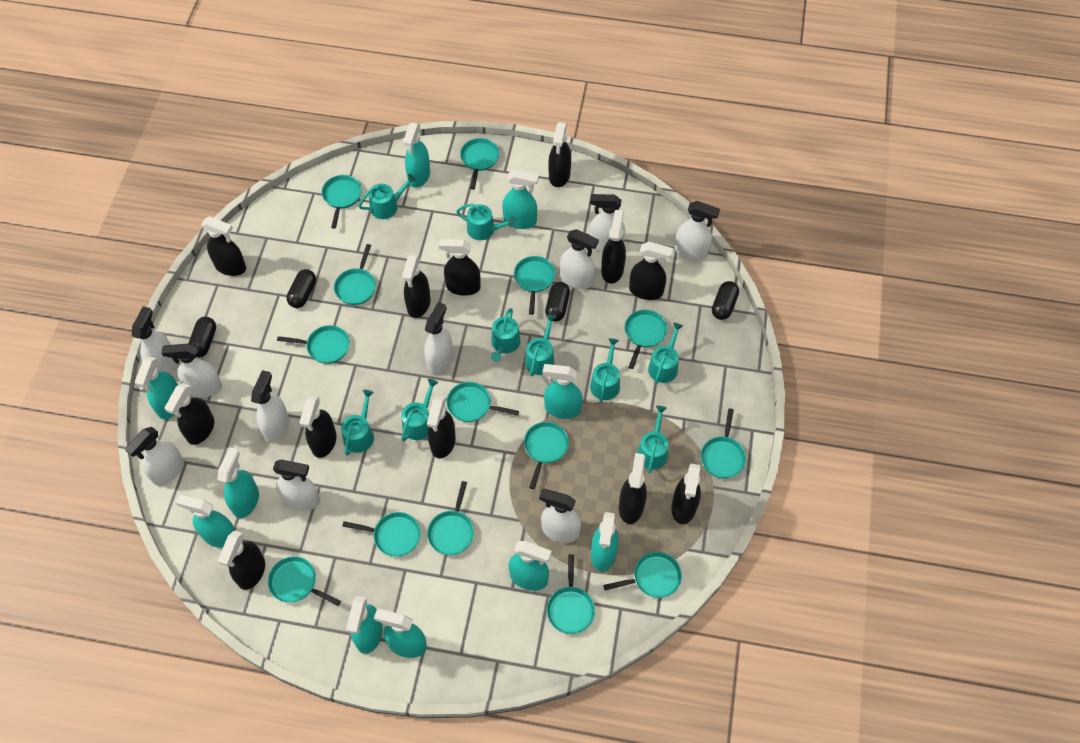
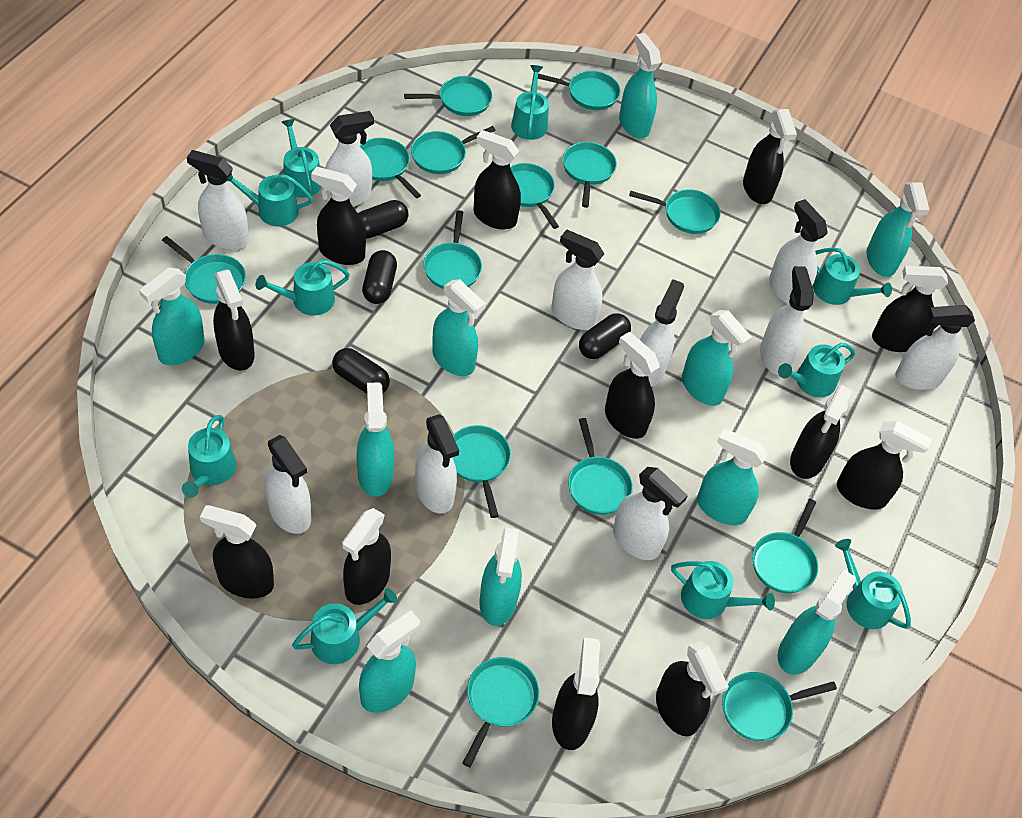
turquoise watering can: [341,390,374,456] [359,174,416,219] [401,379,438,442] [456,203,516,240] [491,308,521,362] [525,314,556,376] [590,338,620,403] [637,406,669,473] [648,322,683,384] = 9 -> [182,415,236,498] [227,173,313,227] [256,260,350,316] [282,119,322,198] [292,588,398,664] [511,65,549,140] [671,561,775,619] [778,343,855,397] [813,248,892,305] [835,539,911,629] = 10

